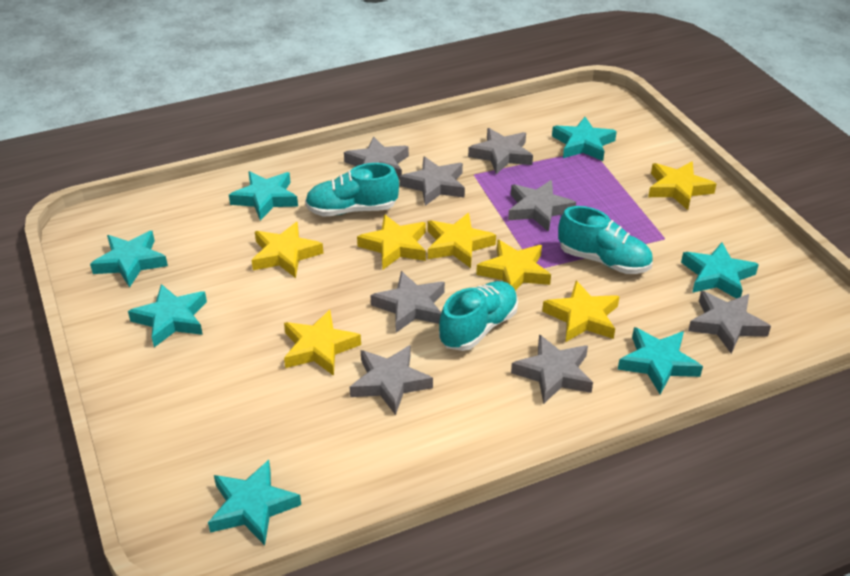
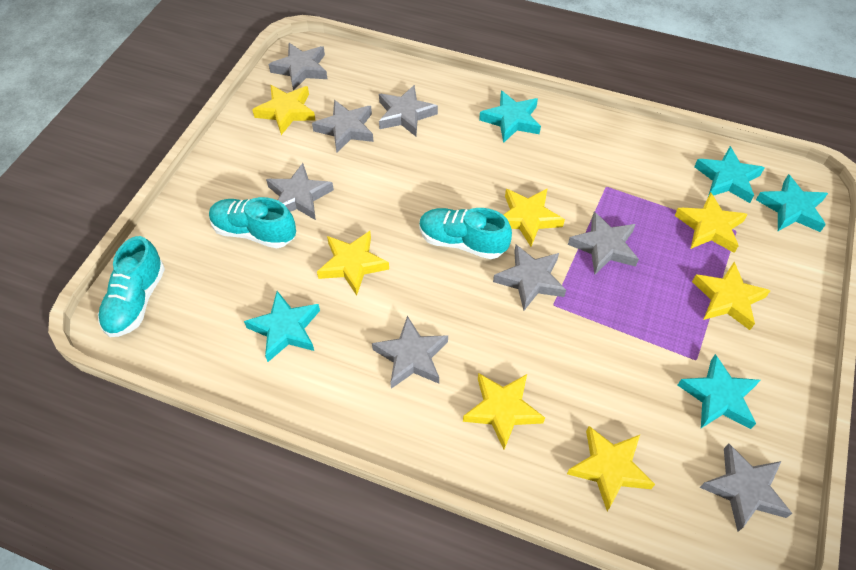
turquoise star: [90,231,168,288] [128,284,207,347] [208,460,301,545] [229,171,298,221] [552,117,617,161] [618,327,703,394] [681,242,759,299] = 7 -> [244,291,320,362] [479,90,541,143] [678,354,760,429] [694,146,765,203] [756,174,828,232] = 5

